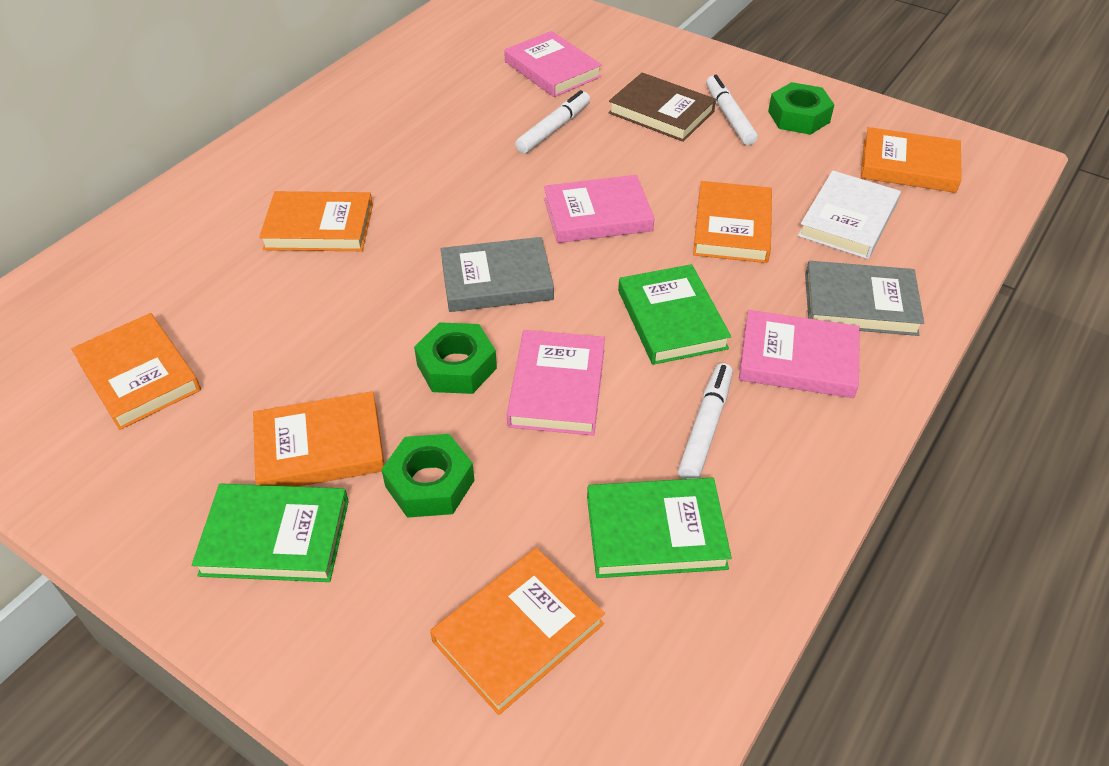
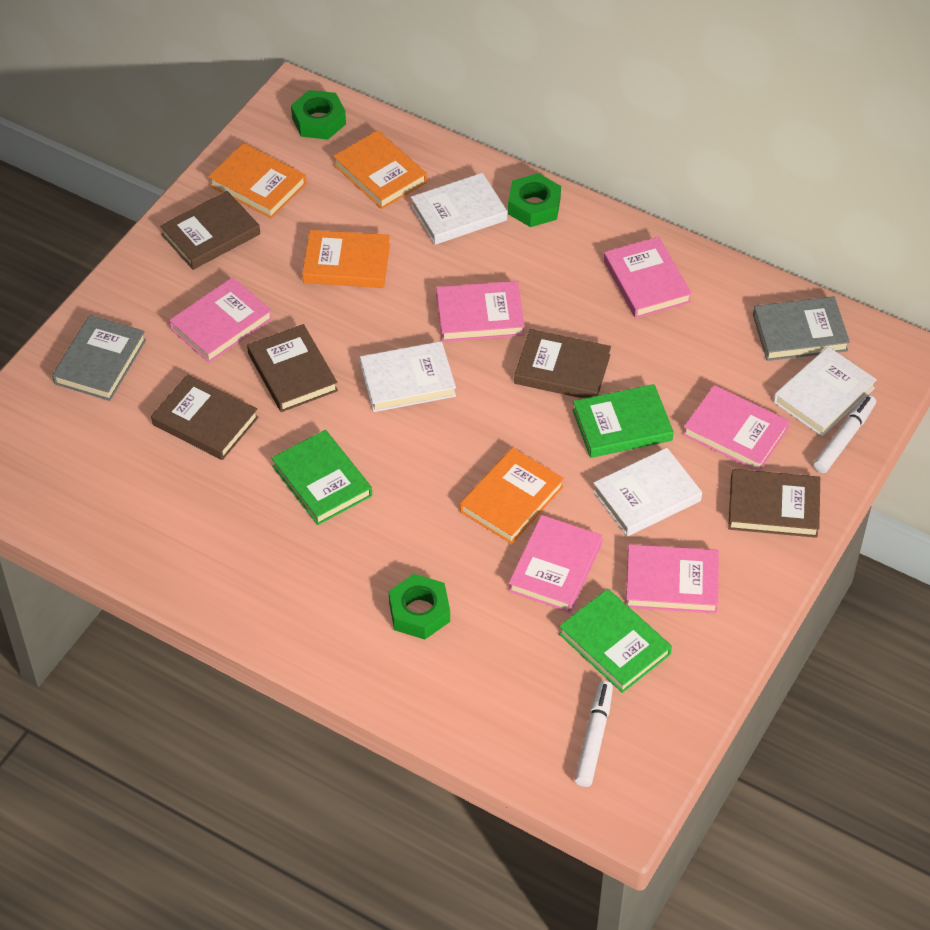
brown book: [608,73,716,142] = 1 -> [151,374,258,460] [160,191,260,270] [247,324,338,412] [514,329,611,399] [728,469,820,538] = 5
orange book: [71,313,201,430] [253,391,384,487] [259,191,373,251] [430,548,605,715] [693,181,772,263] [861,127,962,193] = 6 -> [208,143,307,219] [302,230,390,288] [333,130,427,209] [460,447,564,544] = 4
pink book: [504,31,602,97] [507,330,605,435] [544,175,655,243] [739,310,860,398] = 4 -> [169,277,273,363] [436,281,525,342] [508,515,603,613] [604,237,692,318] [626,544,719,613] [683,385,790,471] = 6
white book: [798,170,901,259] = 1 -> [360,341,456,412] [411,173,507,245] [593,448,702,536] [774,346,877,436] = 4
white marker: [515,90,590,154] [678,363,733,479] [706,75,758,145] = 3 -> [575,681,613,787] [813,395,876,473] = 2

